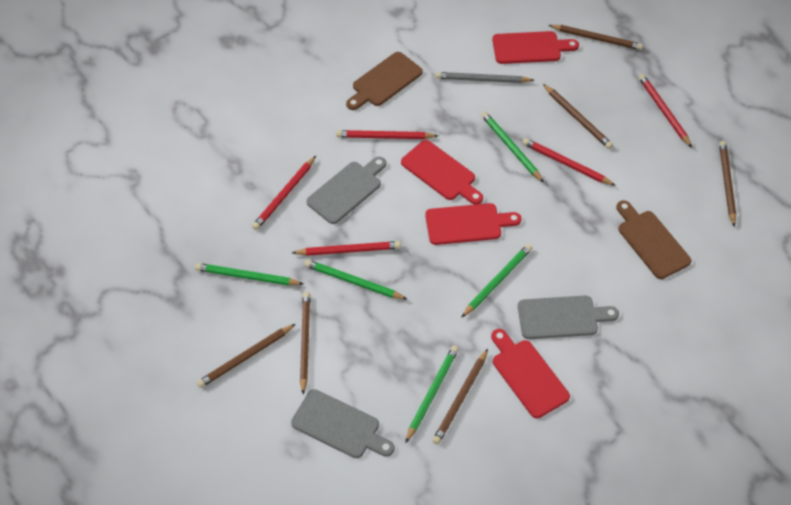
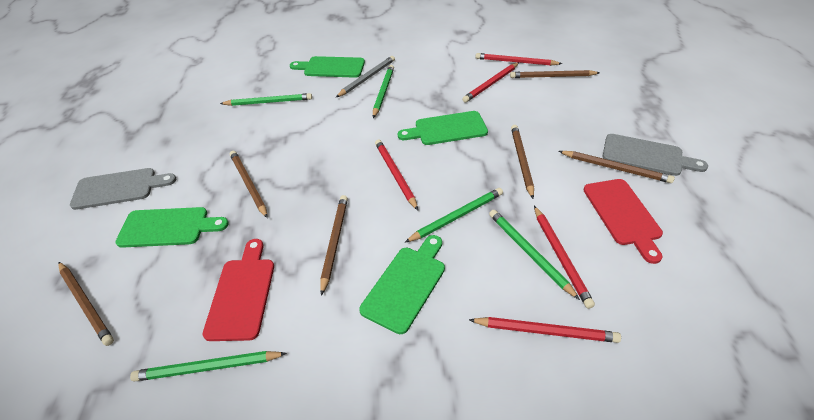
brown cutting board: [346,52,423,110] [616,200,691,279] = 2 -> none = 0
green cutting board: none = 0 -> [115,207,229,248] [290,56,365,78] [359,235,445,334] [398,111,488,145] = 4
grey cutting board: [291,389,395,458] [306,157,386,224] [518,296,619,339] = 3 -> [70,168,176,210] [602,134,708,176] = 2
red cutting board: [401,140,483,204] [425,203,521,245] [491,329,570,418] [492,31,579,64] = 4 -> [203,239,274,341] [583,179,663,264] = 2

